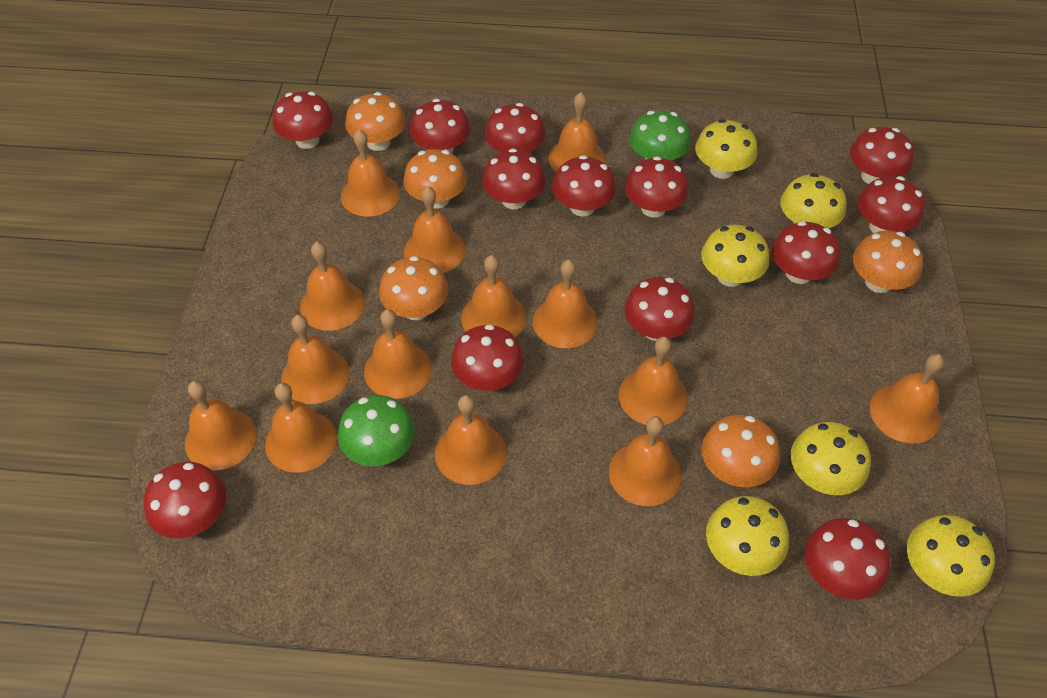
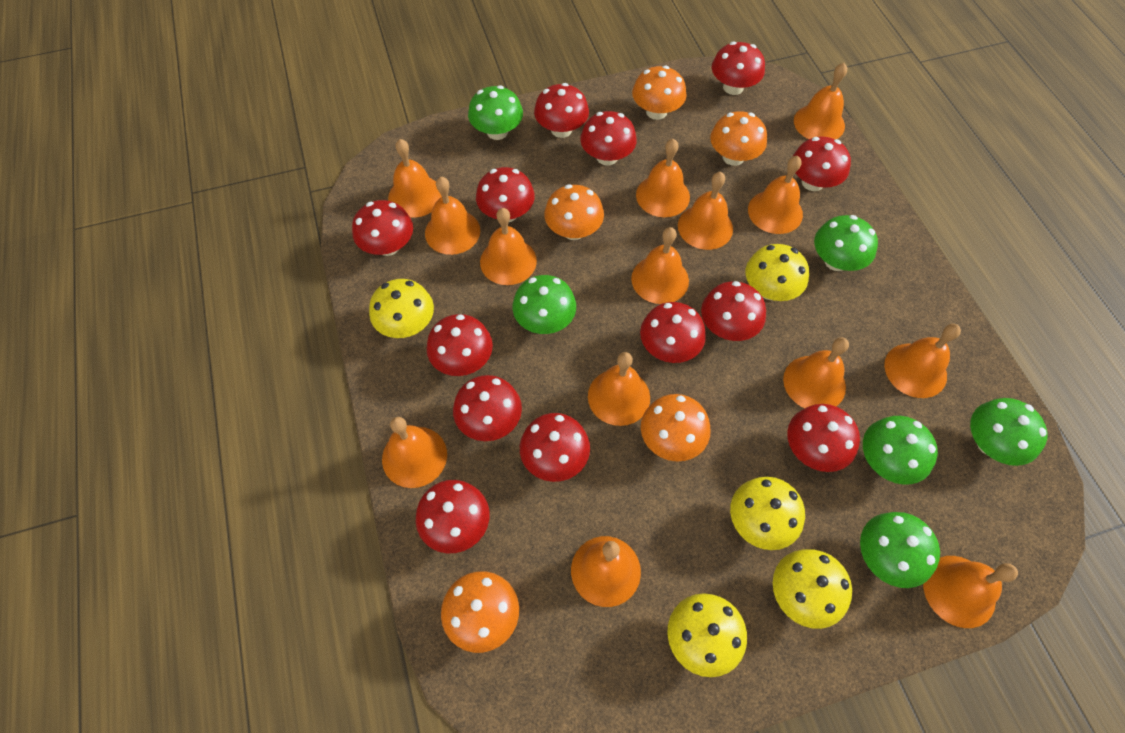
green mushroom: [338,395,415,466] [629,110,691,160] = 2 -> [468,85,523,140] [512,275,576,334] [814,215,878,271] [860,512,940,588] [863,416,938,485] [970,398,1047,466] = 6
yellow mushroom: [695,119,757,179] [701,225,769,287] [706,496,789,576] [780,173,846,228] [791,422,871,495] [907,515,995,597] = 6 -> [369,279,434,338] [667,593,747,677] [730,477,805,550] [746,244,809,301] [773,549,852,629] = 5

